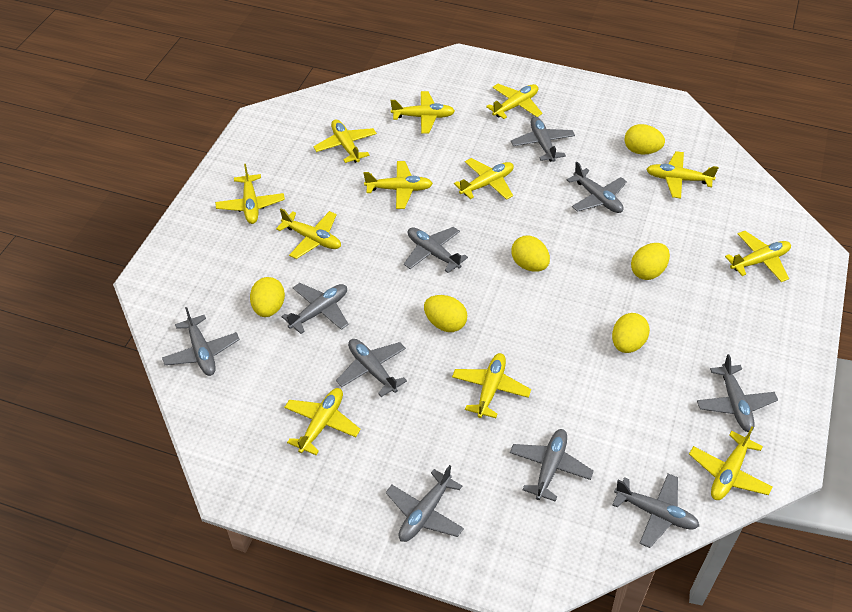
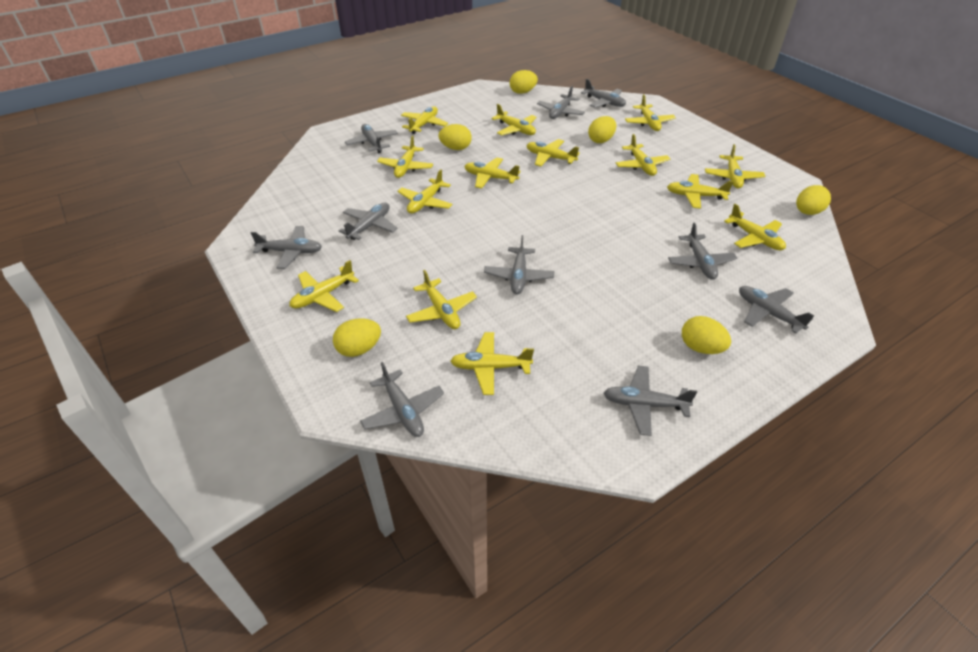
yellow plane: [215,164,285,224] [276,208,341,259] [284,388,361,455] [313,119,377,163] [364,161,433,209] [390,91,455,133] [452,353,531,418] [454,158,514,200] [486,84,543,119] [646,151,718,198] [689,427,772,500] [725,231,791,282] = 12 -> [289,260,359,312] [377,135,433,178] [397,169,453,214] [401,106,448,134] [406,270,477,329] [450,332,534,395] [464,158,521,189] [491,104,537,136] [526,139,580,166] [616,134,670,176] [625,94,676,131] [667,174,734,209] [705,144,765,189] [724,204,786,250] = 14

